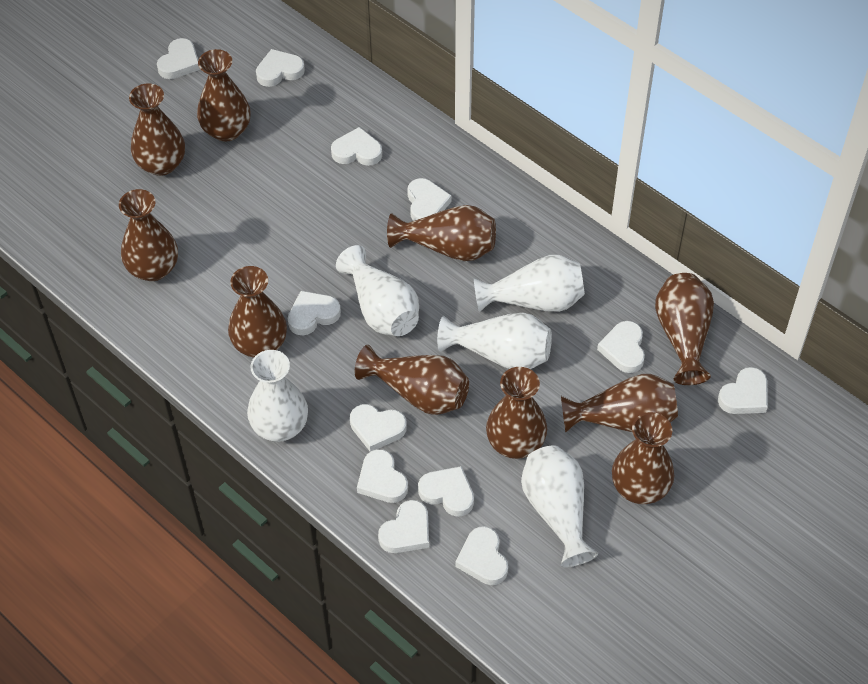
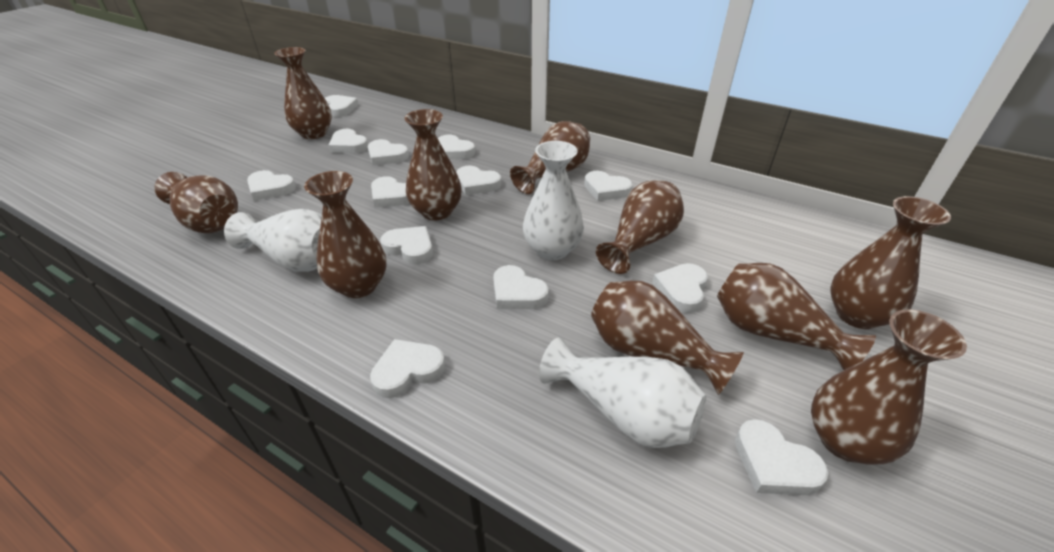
white heart: [157,38,201,79] [256,49,305,87] [288,291,341,335] [331,127,382,166] [350,404,407,452] [357,449,408,503] [378,500,429,553] [407,178,452,221] [418,466,474,517] [455,526,508,585] [597,321,645,373] [718,367,768,414] = 12 -> [247,170,296,201] [325,95,358,117] [328,129,368,153] [368,139,409,165] [370,339,445,398] [371,176,410,207] [380,226,433,265] [438,135,475,159] [456,166,501,195] [493,265,549,309] [584,171,632,201] [652,263,708,313] [735,419,828,495] = 13
white vase: [247,350,308,442] [336,245,419,336] [437,313,552,369] [474,255,585,312] [521,445,598,567] = 5 -> [224,209,322,272] [523,141,584,260] [539,337,706,448] = 3

